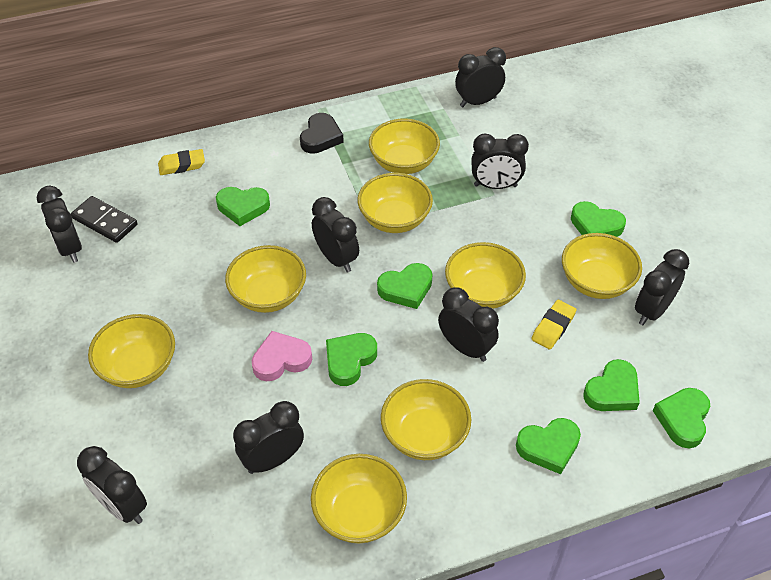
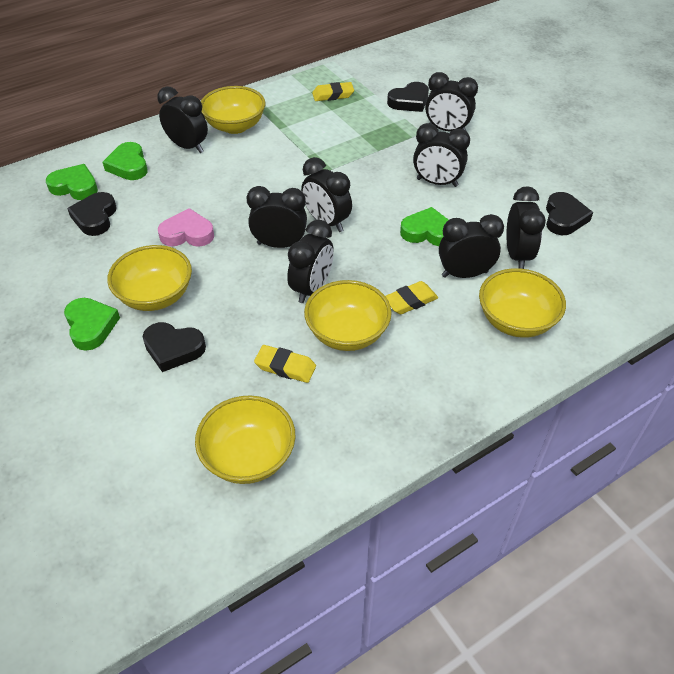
black domino: [71,196,138,243] = 1 -> none = 0
black heart: [300,113,344,154] = 1 -> [67,192,116,236] [143,322,206,372] [387,82,429,112] [546,192,593,235] = 4
green heart: [216,187,270,226] [326,333,377,386] [377,263,432,309] [516,418,581,474] [571,201,626,237] [583,359,640,411] [653,388,710,448] = 7 -> [46,164,98,200] [64,298,120,351] [103,142,148,180] [400,207,449,246] = 4
yellow bowl: [88,314,175,388] [225,245,306,313] [311,454,407,543] [358,173,433,233] [369,119,440,174] [381,379,471,460] [445,242,526,309] [562,233,642,299] = 8 -> [107,245,192,311] [195,395,296,484] [201,86,265,134] [304,280,392,351] [479,268,566,338] = 5
yellow eraser: [158,149,205,175] [531,300,577,349] = 2 -> [254,345,316,383] [312,82,354,101] [385,281,438,314] = 3

